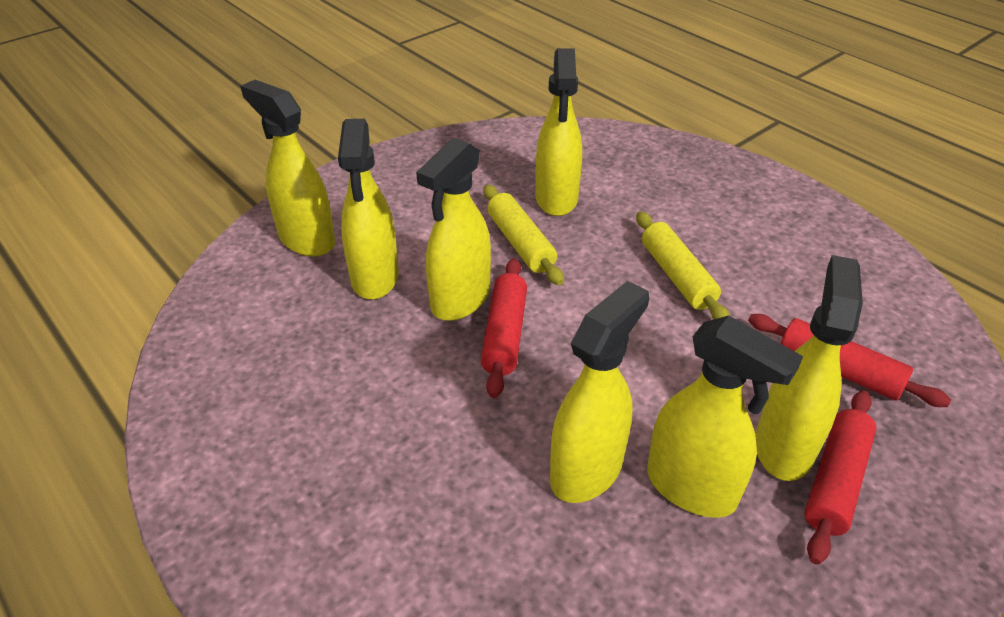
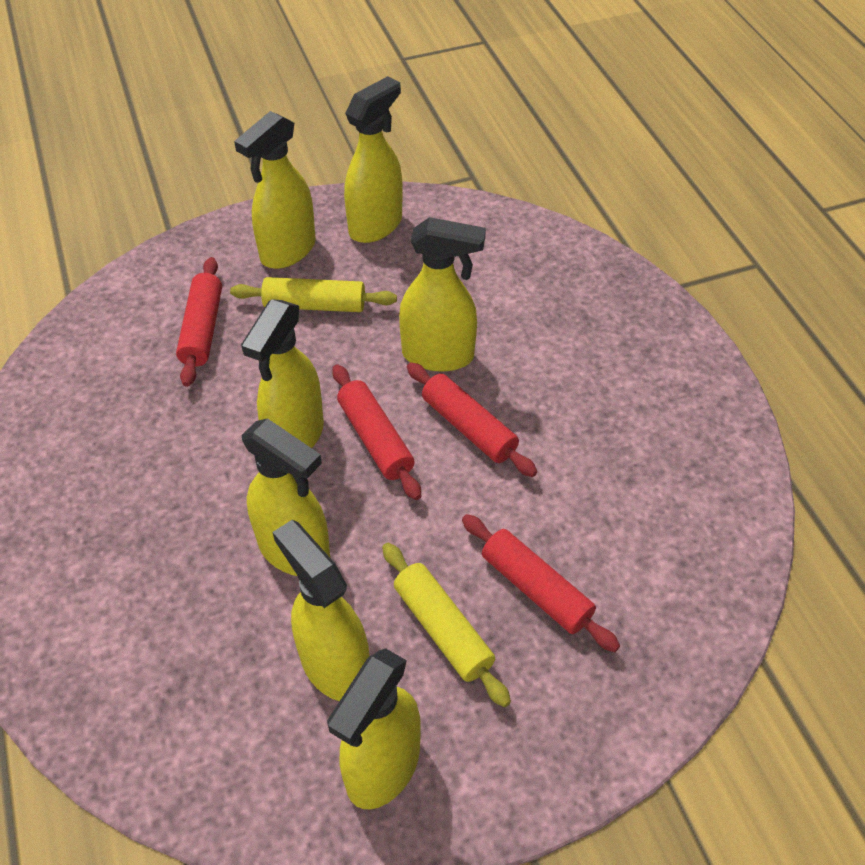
red rolling pin: [481,258,527,398] [748,314,951,407] [804,390,877,565] = 3 -> [176,257,222,387] [332,364,421,500] [407,362,537,477] [462,514,620,652] = 4

